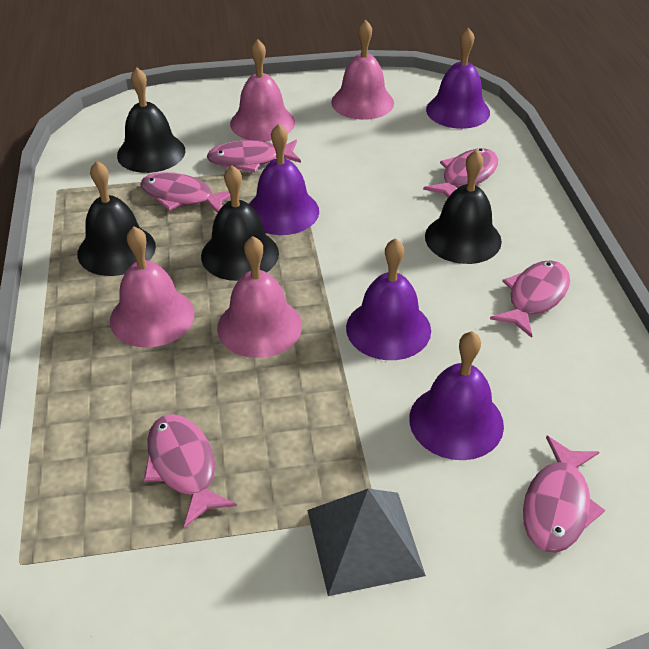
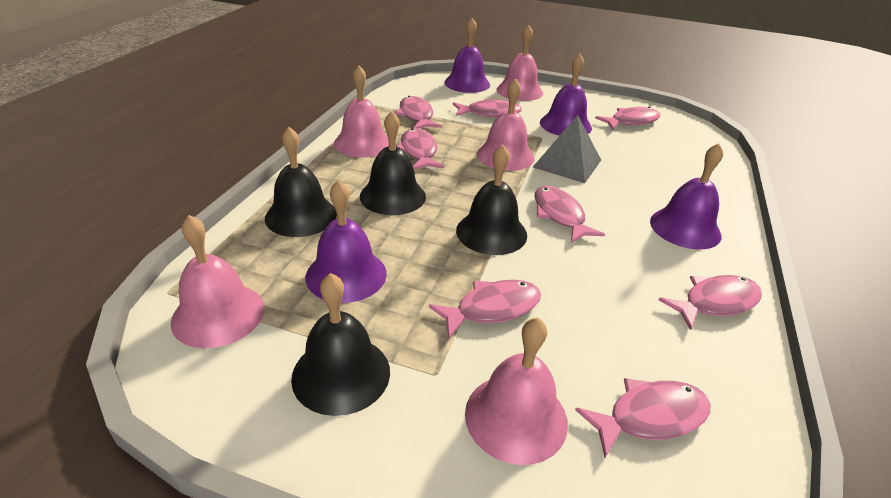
pink bell: [110,226,194,348] [217,236,302,358] [230,39,295,141] [331,20,394,120] = 4 -> [171,215,264,348] [334,66,389,157] [465,317,568,465] [477,78,534,171] [497,25,543,101] = 5
pink fish: [140,172,231,213] [144,414,237,528] [207,140,301,173] [423,148,498,197] [490,260,570,338] [523,436,605,553] = 6 -> [395,96,442,129] [397,128,444,169] [429,280,541,338] [453,99,522,117] [535,186,605,243] [575,378,711,458] [595,107,660,130] [659,275,762,330] = 8

